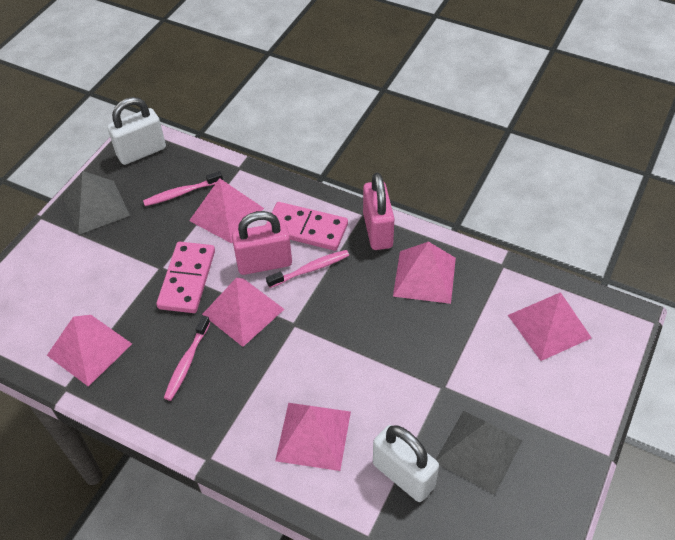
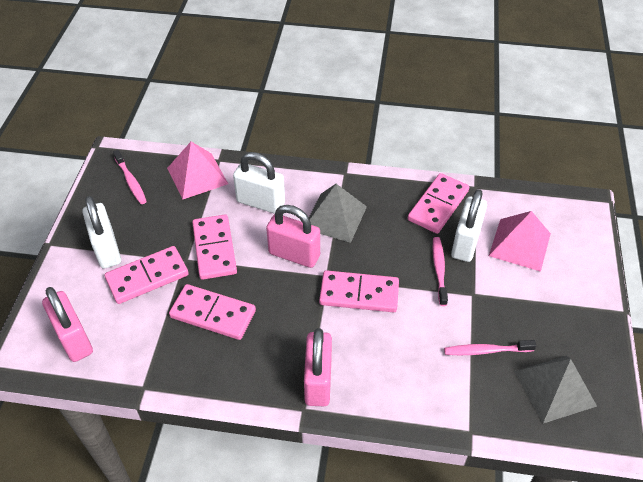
pink domino: [156,242,215,313] [266,202,348,251] = 2 -> [105,246,189,304] [169,284,256,340] [192,215,237,280] [319,270,399,312] [408,173,469,234] = 5
pink padlock: [232,211,292,275] [363,173,395,250] = 2 -> [42,287,93,362] [266,205,320,268] [304,328,332,406] = 3
pink pyramid: [47,315,132,387] [189,178,264,243] [202,277,284,347] [275,403,351,471] [393,241,456,304] [508,292,592,361] = 6 -> [167,142,228,199] [489,211,551,272] = 2
white padlock: [107,97,166,165] [373,425,439,502] = 2 -> [82,196,121,269] [233,152,285,214] [451,189,487,262] = 3

